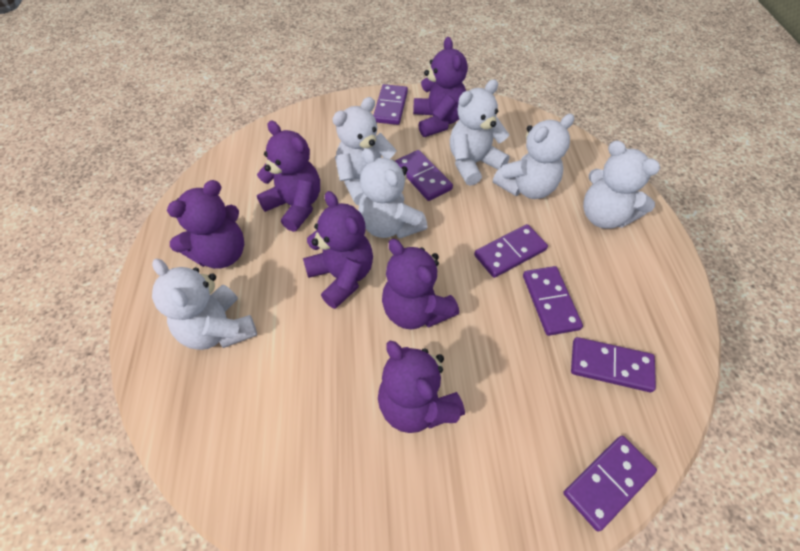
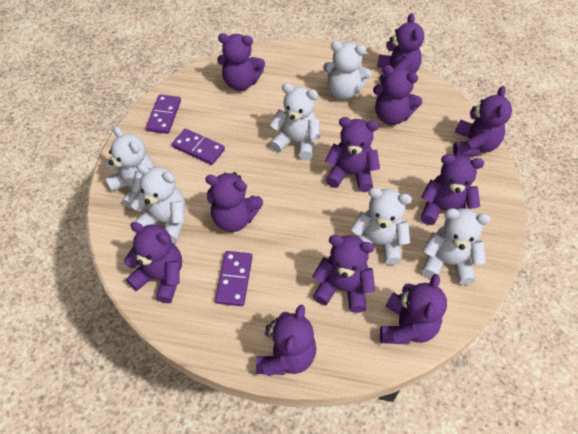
purple domino: [373,84,408,125] [395,150,453,201] [474,224,548,278] [523,266,583,336] [563,436,657,532] [571,337,656,392] = 6 -> [146,95,181,134] [172,129,225,165] [215,251,252,306] = 3
purple teddy bear: [167,180,244,269] [257,121,320,232] [303,191,373,309] [378,340,465,433] [382,239,459,329] [413,37,468,137] = 6 -> [124,222,182,303] [205,172,263,232] [217,33,265,91] [256,305,317,376] [312,235,375,313] [325,117,380,192] [373,65,423,125] [377,13,424,85] [380,274,447,344] [421,154,484,225] [453,86,512,156] = 11

